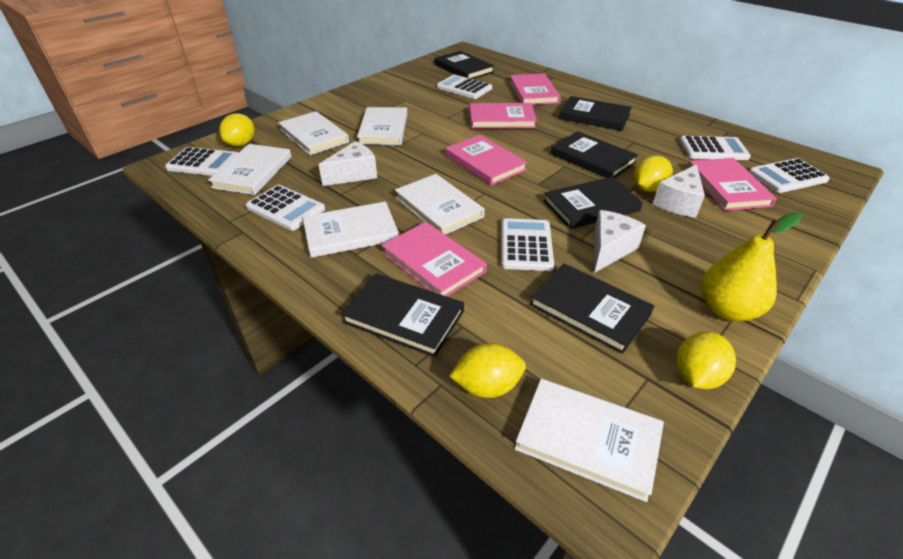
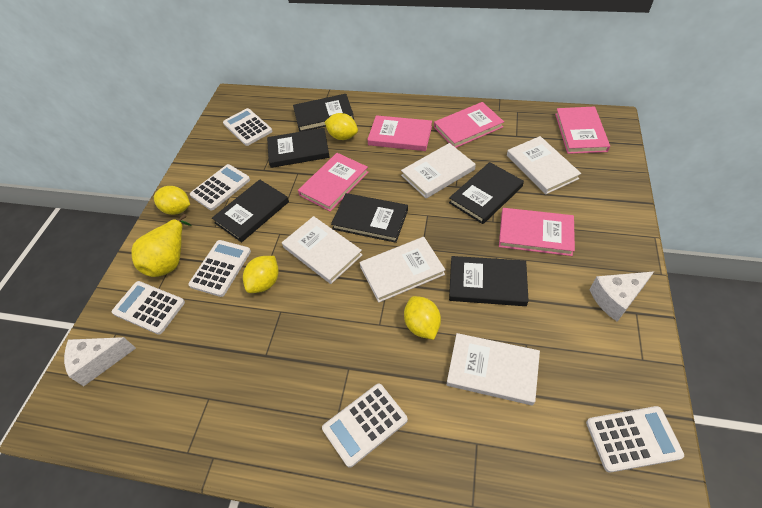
white book: [208,144,292,195] [278,111,349,155] [303,201,399,258] [357,107,408,145] [395,174,485,235] [515,379,664,502] = 6 -> [282,216,362,284] [360,237,445,302] [401,143,476,198] [447,333,540,406] [507,136,581,194] = 5
white cheese: [319,141,377,186] [594,210,646,273] [653,164,705,218] = 3 -> [64,337,136,386] [590,271,654,322] = 2

